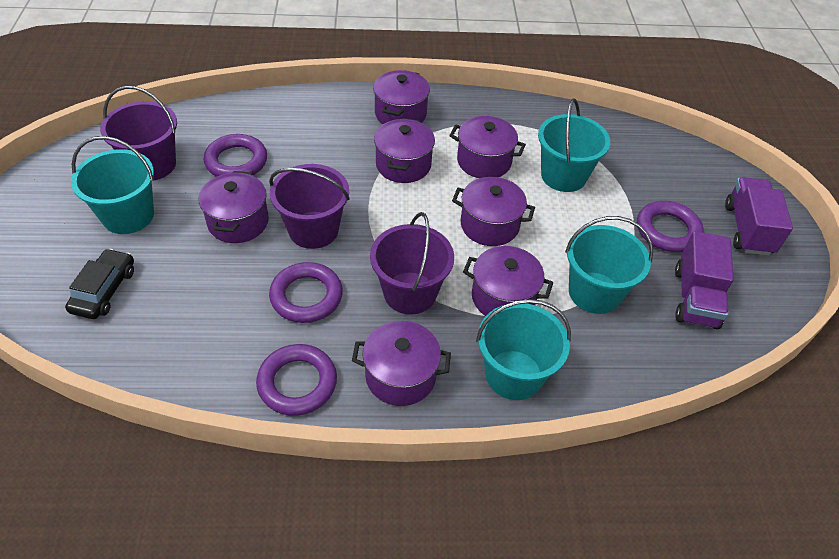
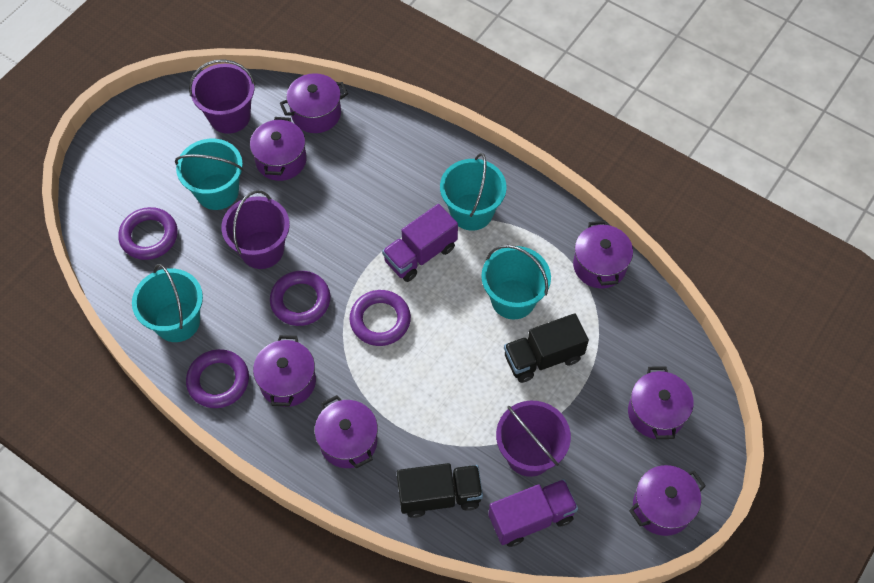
black car: [65,249,134,319] = 1 -> none = 0
black truck: none = 0 -> [397,463,483,518] [504,313,589,383] = 2

